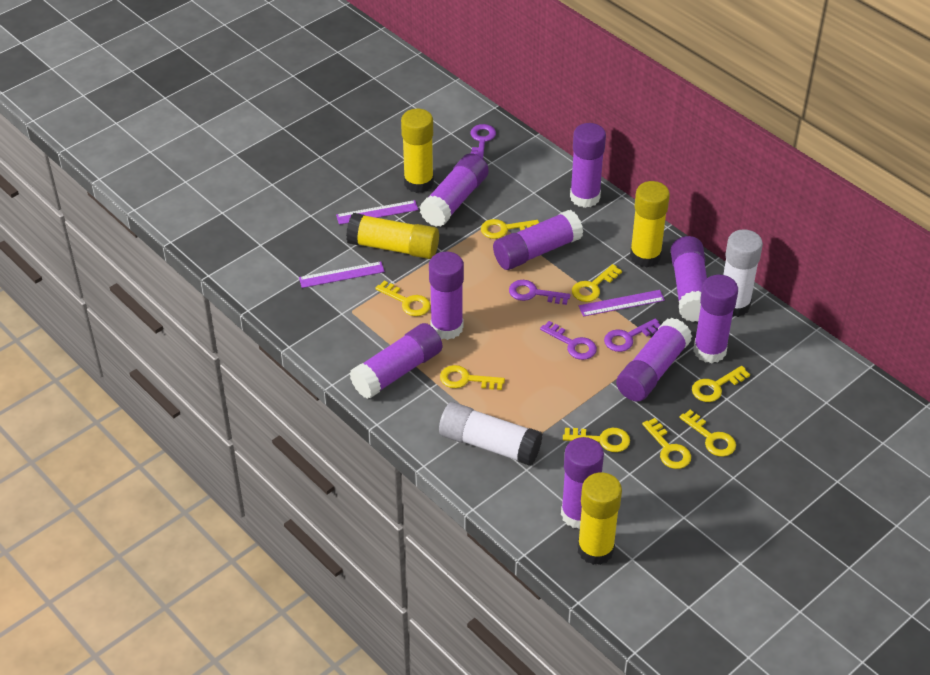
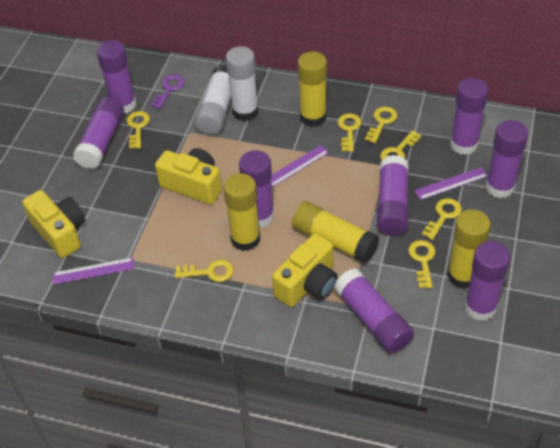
purple glue stick: [349,323,442,399] [420,153,489,227] [429,252,464,340] [493,210,583,270] [561,437,604,529] [570,123,606,208] [616,318,692,402] [670,236,707,322] [693,274,738,363] = 9 -> [73,97,124,169] [96,40,137,113] [239,150,274,227] [334,268,414,353] [377,155,409,236] [450,78,489,155] [464,241,510,321] [485,120,528,198] = 8
purple key: [470,124,496,159] [509,280,570,305] [540,321,597,360] [604,318,661,352] = 4 -> [151,74,184,109] = 1
yellow camera: none = 0 -> [22,190,85,258] [155,148,222,204] [272,233,338,307] = 3
yellow key: [375,280,431,316] [440,365,505,390] [481,219,539,239] [563,428,630,452] [572,264,622,302] [642,418,691,469] [679,410,736,457] [692,366,750,402] = 8 -> [127,111,150,149] [175,260,234,282] [338,113,361,152] [365,106,397,143] [380,130,422,160] [408,240,436,289] [422,198,462,240] = 7

